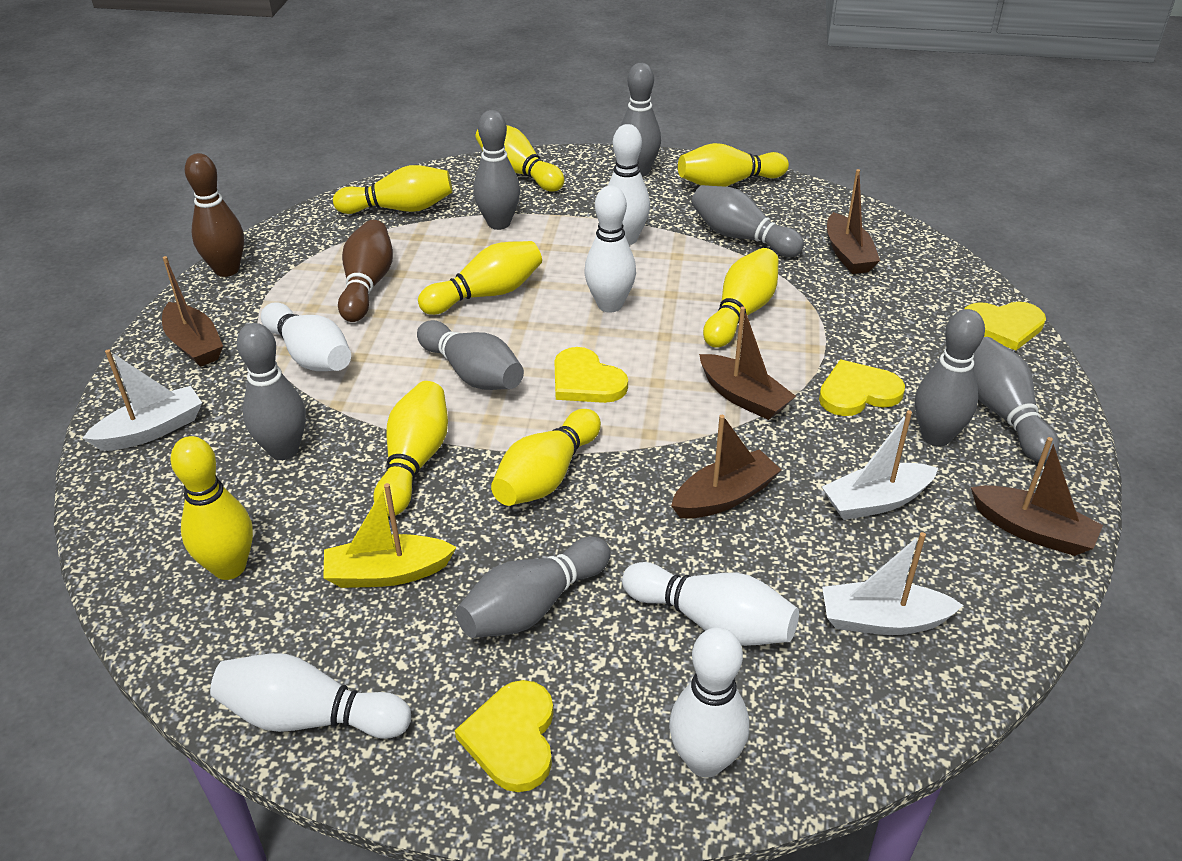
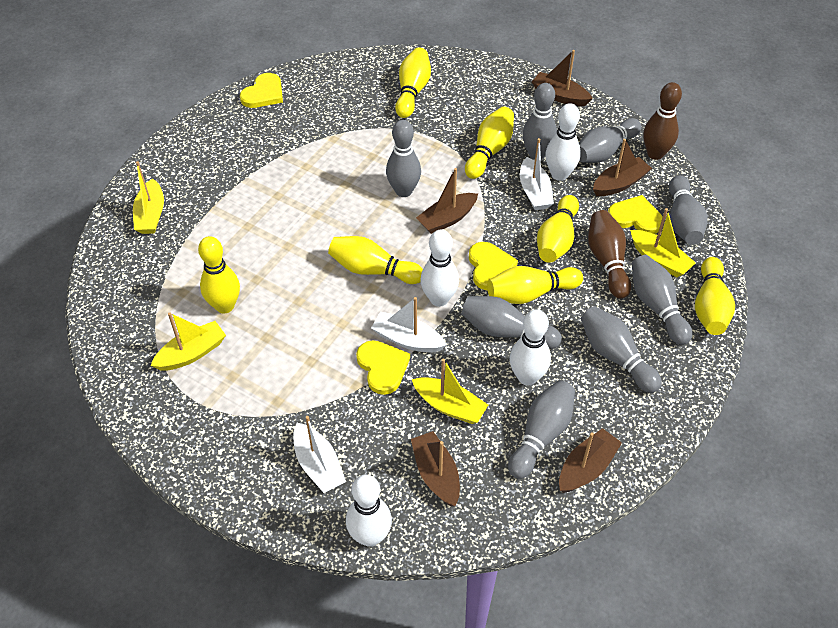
white bowling pin: [210,653,411,739] [261,303,351,371] [584,185,636,313] [608,124,650,245] [622,562,799,646] [669,627,749,778] = 6 -> [346,475,392,547] [420,229,459,307] [510,309,551,385] [545,103,581,181] = 4
yellow boat: [323,483,457,588] = 1 -> [133,161,164,234] [150,312,226,371] [412,359,488,424] [630,208,696,277] = 4
yellow bowling pin: [170,436,253,580] [333,165,452,214] [374,381,448,516] [418,241,542,315] [476,125,564,191] [491,409,601,506] [678,143,789,187] [703,248,779,348] = 8 -> [198,236,240,313] [328,236,423,284] [395,48,431,118] [465,107,514,179] [487,266,583,304] [537,195,579,263] [695,257,735,335] = 7

